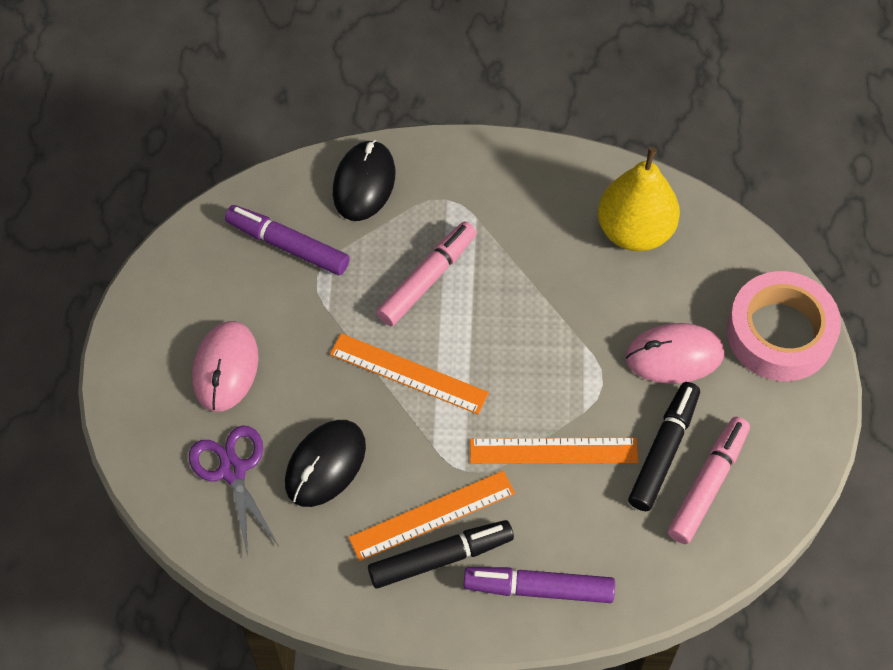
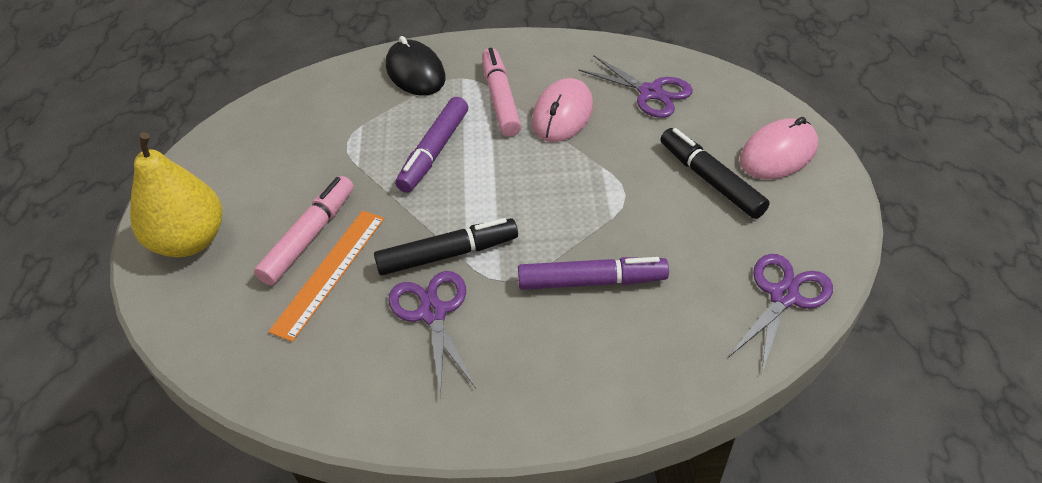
black mouse: [285,420,366,507] [333,140,395,221] = 2 -> [386,36,446,96] = 1
orange ruler: [330,333,489,414] [349,471,515,561] [470,438,638,464] = 3 -> [268,211,385,342] = 1
pink tape: [727,271,841,381] = 1 -> none = 0
purple scissors: [189,425,279,558] = 1 -> [388,271,476,398] [578,55,693,118] [728,254,833,376] = 3

